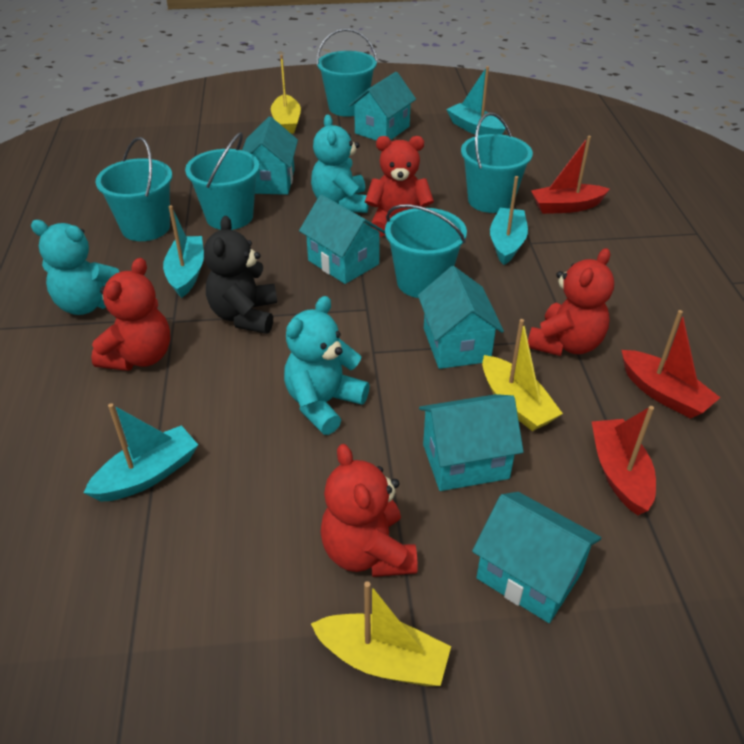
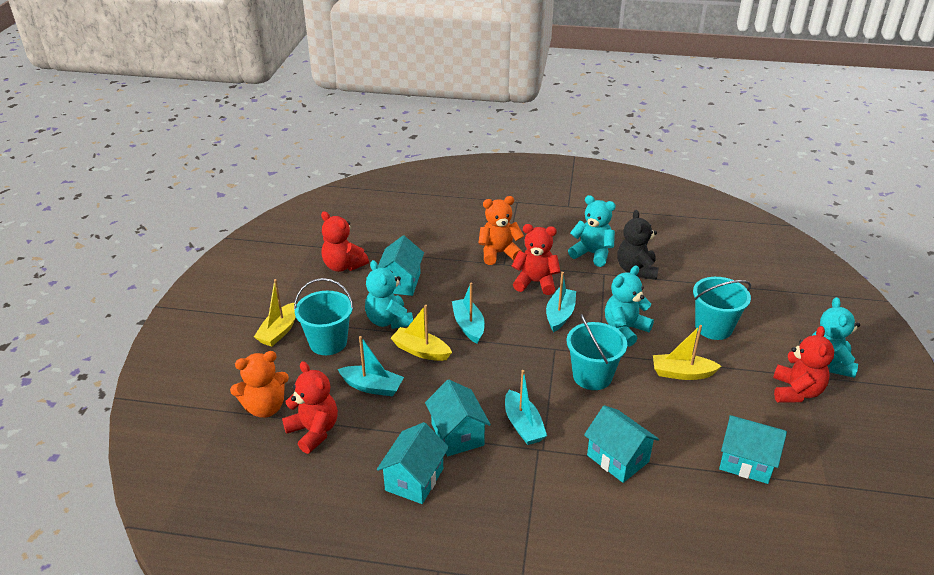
orange teddy bear: none = 0 -> [230,351,289,418] [478,196,524,265] = 2
red boat: [531,136,610,214] [592,406,656,515] [622,310,721,419] = 3 -> none = 0
turquoise bucket: [96,137,172,241] [185,132,259,230] [316,28,377,117] [385,204,467,298] [461,112,533,213] = 5 -> [294,278,354,355] [567,314,627,390] [693,277,751,340] = 3
turquoise house: [242,117,298,195] [299,194,385,284] [349,72,416,140] [418,266,504,369] [419,394,524,491] [472,492,601,623] = 6 -> [377,422,449,504] [378,236,424,296] [425,380,491,457] [584,405,659,483] [719,415,787,484] = 5
turquoise teddy bear: [31,220,119,315] [284,296,370,435] [311,115,369,213] = 3 -> [365,260,413,329] [568,195,616,267] [605,266,654,347] [812,297,860,378] = 4

